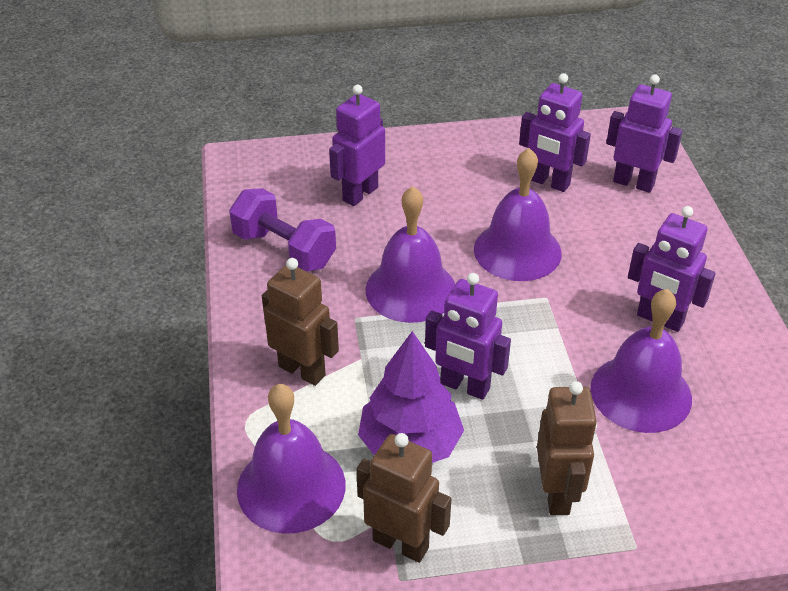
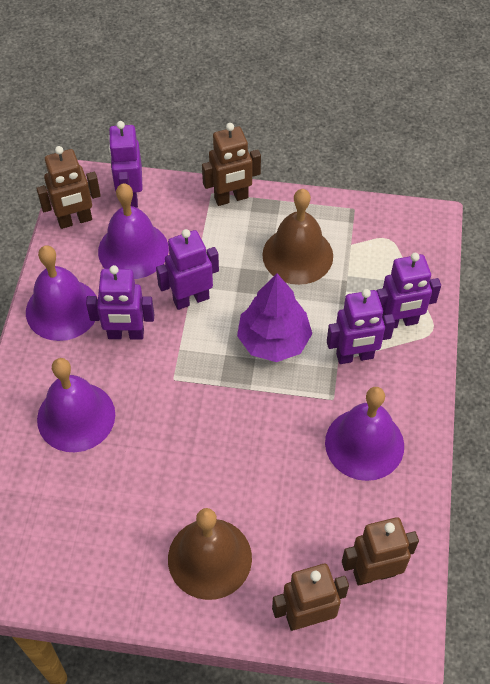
brown bell: none = 0 -> [168,508,252,600] [262,189,333,285] = 2
brown robot: [262,258,339,386] [356,433,451,563] [537,381,597,515] = 3 -> [36,146,101,229] [202,123,261,206] [272,564,349,631] [342,517,419,586] = 4
purple dumbbell: [229,188,336,271] = 1 -> none = 0

